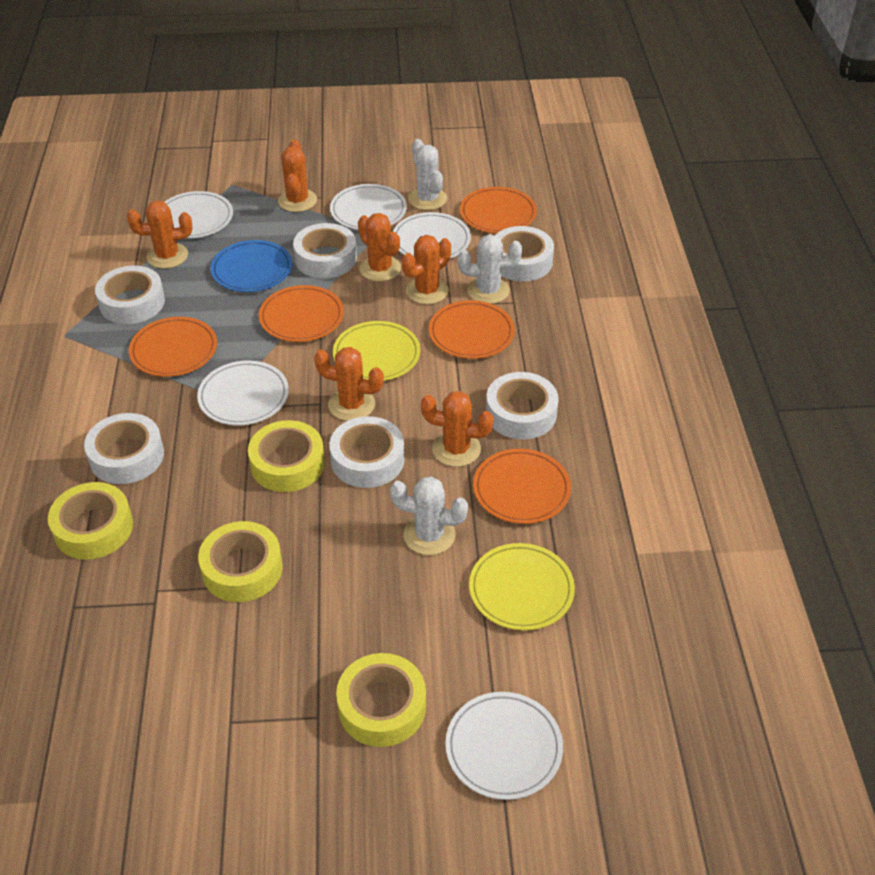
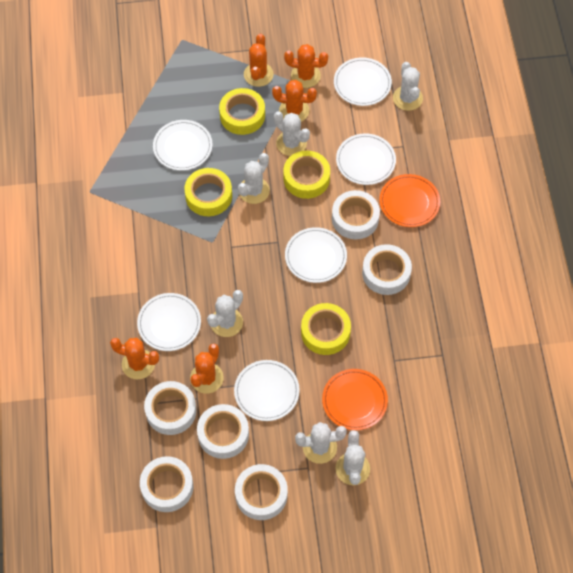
blue plate: [211,240,292,292] = 1 -> none = 0
orange cactus: [127,200,192,269] [278,139,317,212] [314,347,384,421] [358,213,401,282] [402,235,451,305] [421,391,494,467] = 6 -> [110,338,159,380] [190,343,224,394] [244,34,273,87] [272,80,317,122] [284,44,328,88] = 5
orange plate: [129,317,217,377] [259,285,344,342] [429,300,515,359] [460,187,537,234] [473,449,571,524] = 5 -> [322,369,388,430] [379,174,440,227] = 2
white cactus: [390,476,468,555] [408,139,447,210] [458,234,522,304] = 3 -> [207,290,243,337] [238,153,270,204] [274,111,310,156] [295,422,347,464] [336,430,370,485] [393,62,423,111] = 6
white plate: [165,191,233,238] [197,361,289,425] [330,184,407,230] [393,212,471,259] [445,692,563,800] = 5 -> [137,293,201,351] [153,120,212,171] [234,360,300,421] [285,227,347,283] [334,57,392,106] [336,133,396,185] = 6
yellow plate: [333,321,420,381] [469,543,575,630] = 2 -> none = 0

